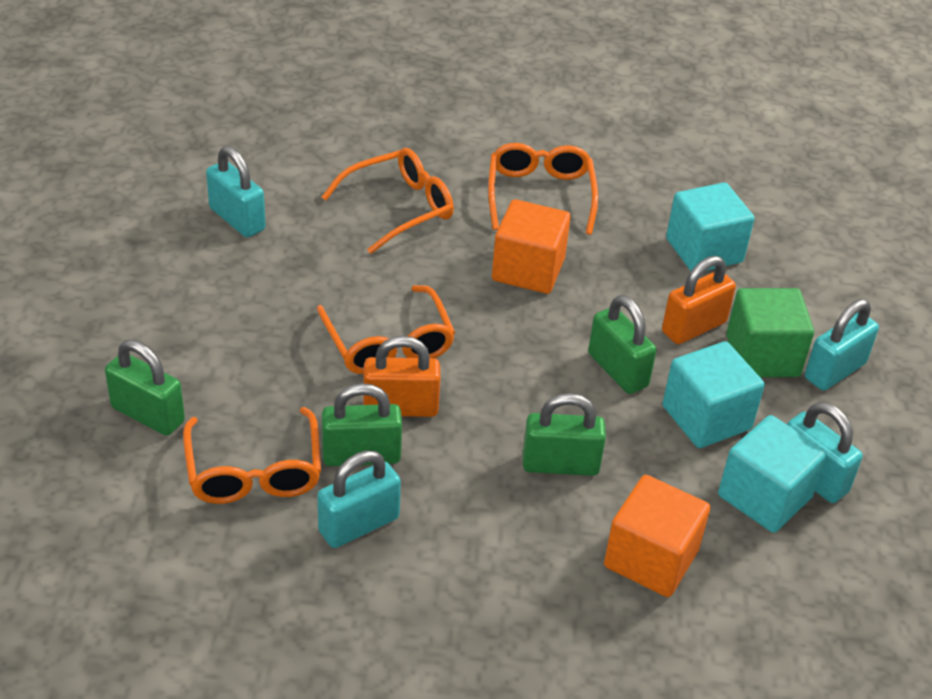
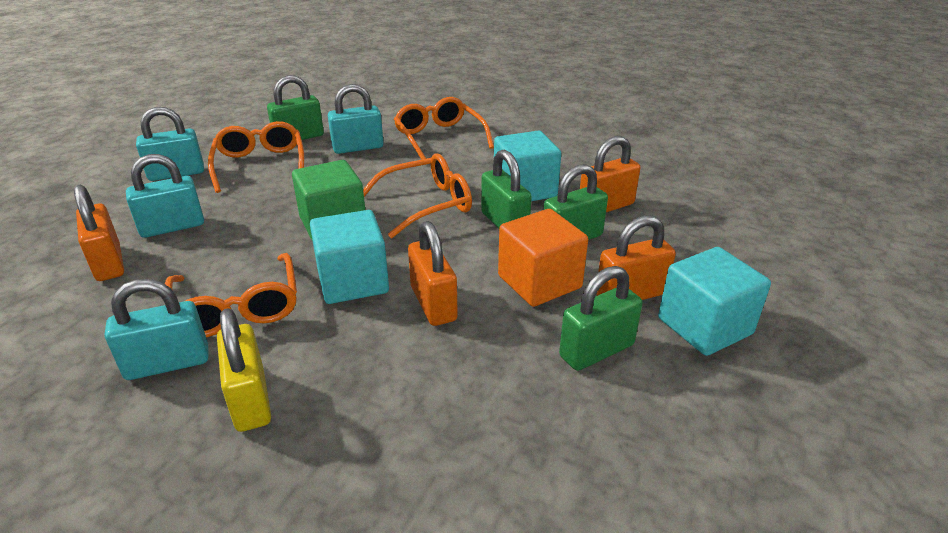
orange cube: [492,199,571,294] [604,475,710,597] = 2 -> [498,209,588,307] = 1
orange padlock: [363,336,441,417] [662,256,736,344] = 2 -> [74,185,124,281] [408,221,458,326] [580,136,640,212] [597,215,676,300] = 4
yellow padlock: none = 0 -> [217,308,271,432] = 1

